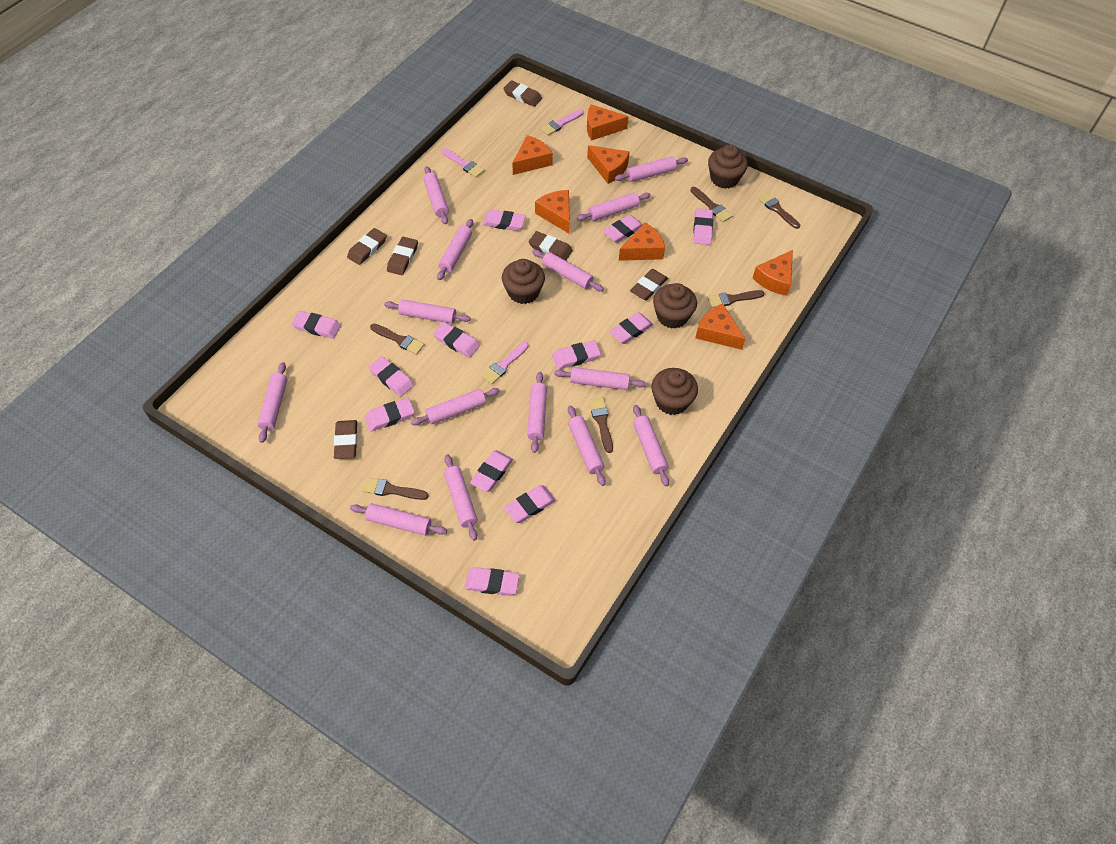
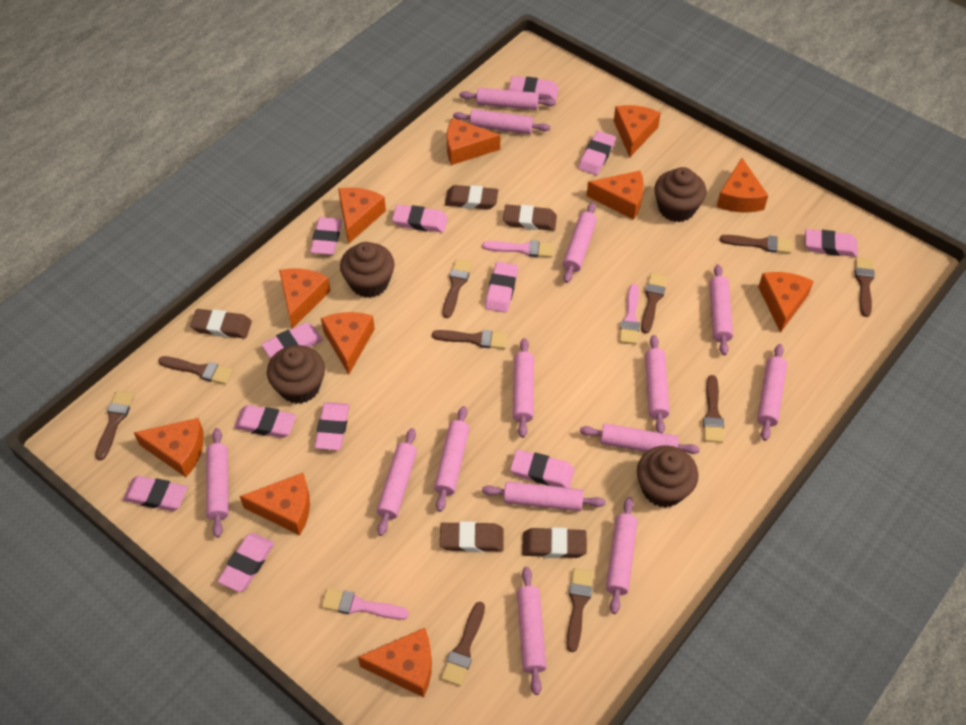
brown brush: [362,477,429,500] [370,324,424,355] [589,398,613,453] [691,187,733,222] [707,290,765,308] [758,192,800,229] = 6 -> [95,391,134,460] [158,356,233,384] [432,330,508,349] [441,602,485,686] [442,259,472,318] [567,568,594,652] [641,273,668,333] [703,375,724,443] [720,235,792,254] [855,257,875,317] = 10
brown eraser: [334,420,358,459] [347,228,387,265] [387,237,418,275] [503,80,542,107] [528,231,573,261] [630,269,668,300] = 6 -> [190,309,252,339] [440,521,504,552] [445,185,498,209] [503,205,557,231] [522,527,587,558] = 5
orange cheese: [512,135,553,175] [535,190,570,234] [587,104,629,141] [587,145,630,184] [619,222,665,261] [696,304,745,350] [753,250,793,296] = 7 -> [134,418,204,477] [240,473,310,535] [279,269,331,329] [321,312,375,375] [338,187,386,244] [358,628,432,698] [447,118,500,165] [587,171,644,220] [614,105,661,157] [716,158,768,213] [758,272,814,333] = 11

